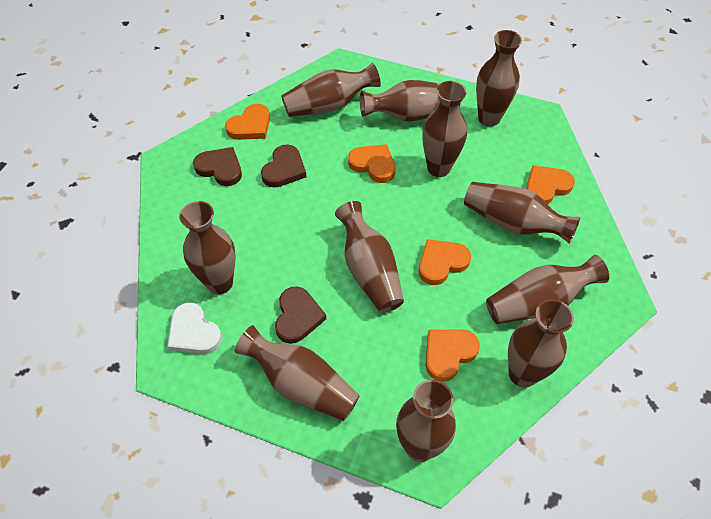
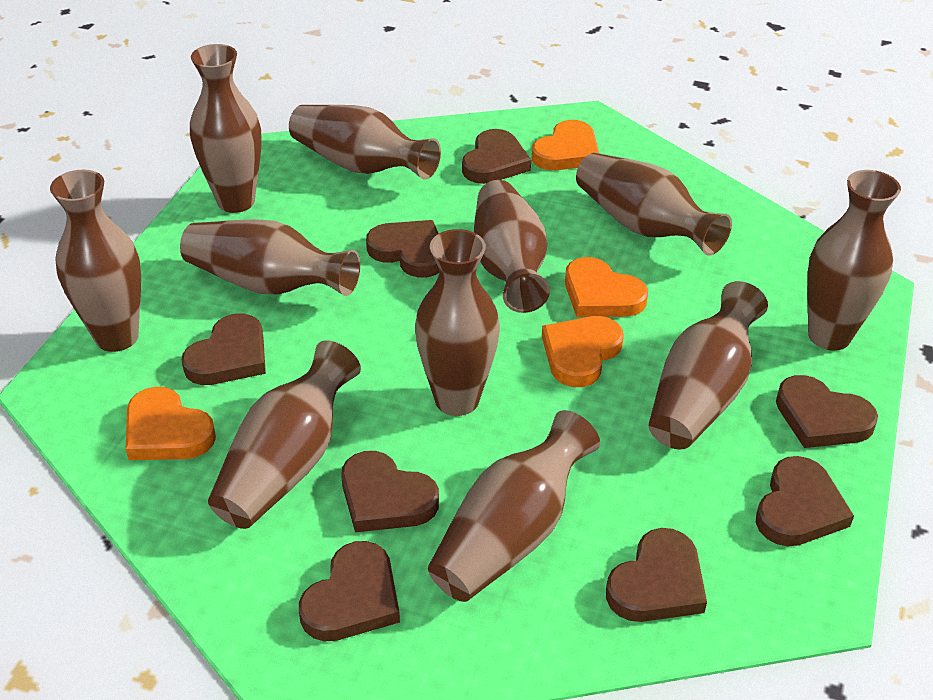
brown heart: [193,147,242,186] [261,145,306,188] [275,286,326,344] = 3 -> [181,313,266,385] [299,541,400,641] [341,451,439,532] [366,220,439,278] [462,129,531,184] [606,528,707,622] [756,456,854,546] [776,375,878,448] = 8
orange heart: [225,104,270,140] [348,144,396,183] [419,239,471,285] [426,329,480,382] [526,165,575,204] = 5 -> [126,387,216,460] [532,120,599,170] [542,316,624,387] [565,257,648,317] = 4
white heart: [167,302,222,354] = 1 -> none = 0

